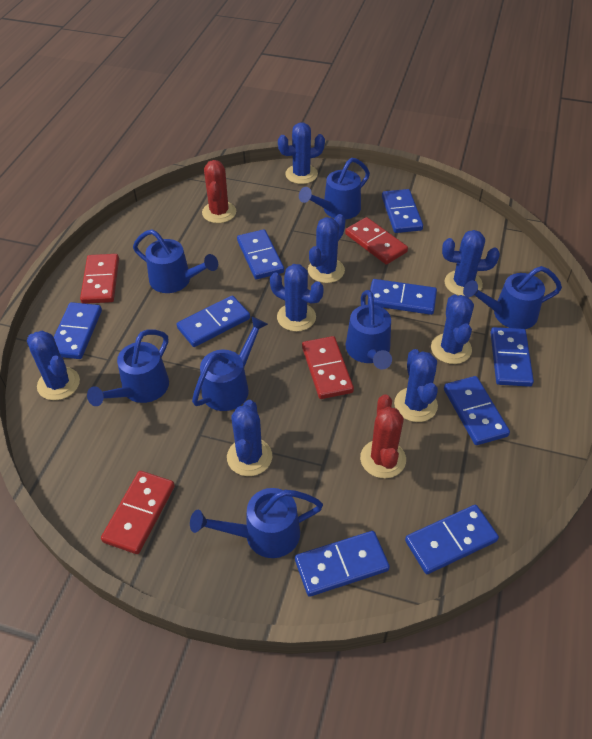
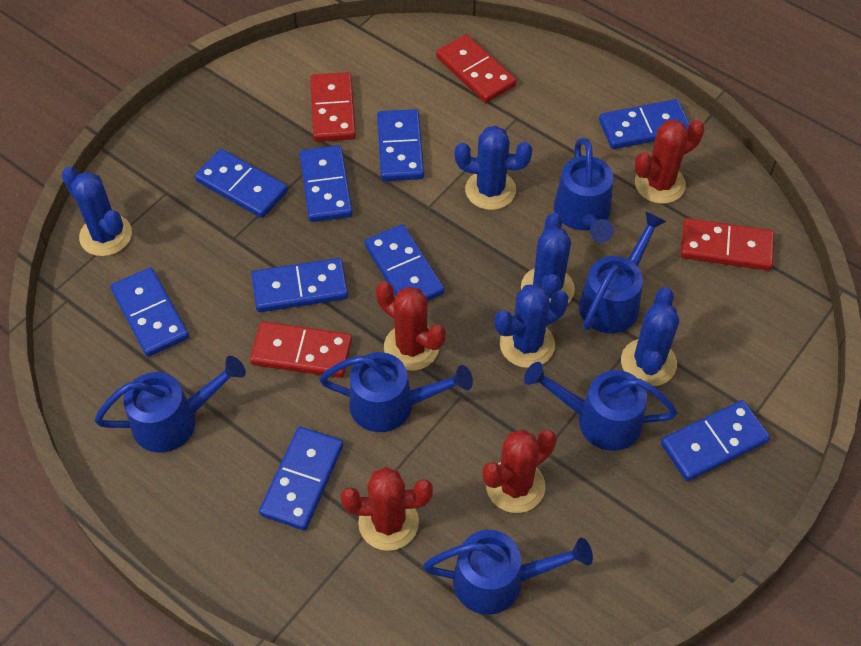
blue cactus: [27,331,80,400] [227,400,272,476] [270,264,324,332] [278,123,325,184] [308,214,346,283] [394,349,438,422] [431,294,474,364] [442,230,500,296] = 8 -> [61,167,132,256] [455,126,533,210] [494,284,568,368] [521,213,575,303] [621,287,679,386] = 5
blue watering can: [87,329,169,406] [133,229,218,293] [190,488,323,558] [192,316,268,411] [299,158,370,219] [346,290,392,369] [463,266,562,329] = 7 -> [94,356,246,453] [319,352,473,432] [423,530,593,615] [524,362,677,451] [554,138,614,243] [579,211,667,333] = 6
red cactus: [202,160,236,223] [360,395,406,478] = 2 -> [341,467,433,551] [376,282,446,371] [483,429,556,513] [635,120,705,204] = 4

